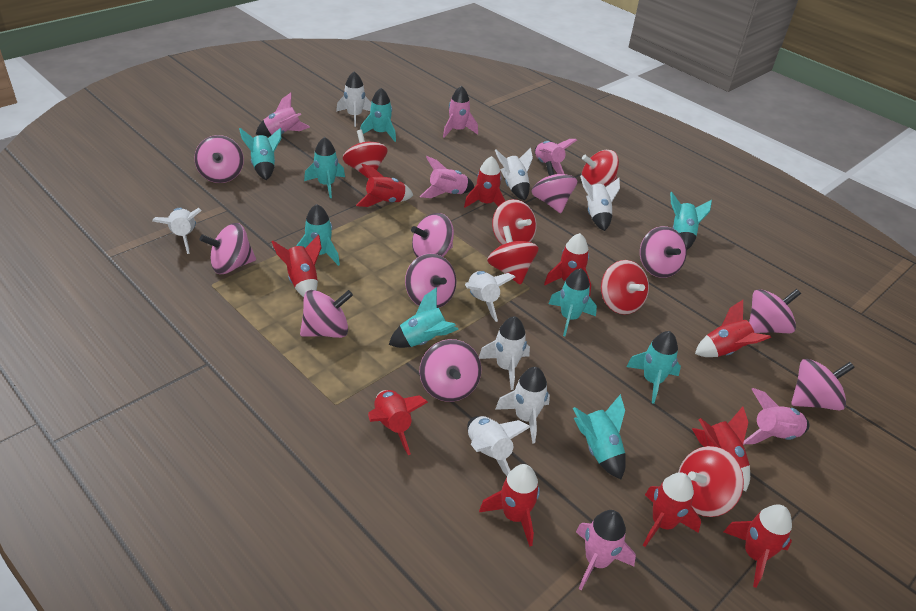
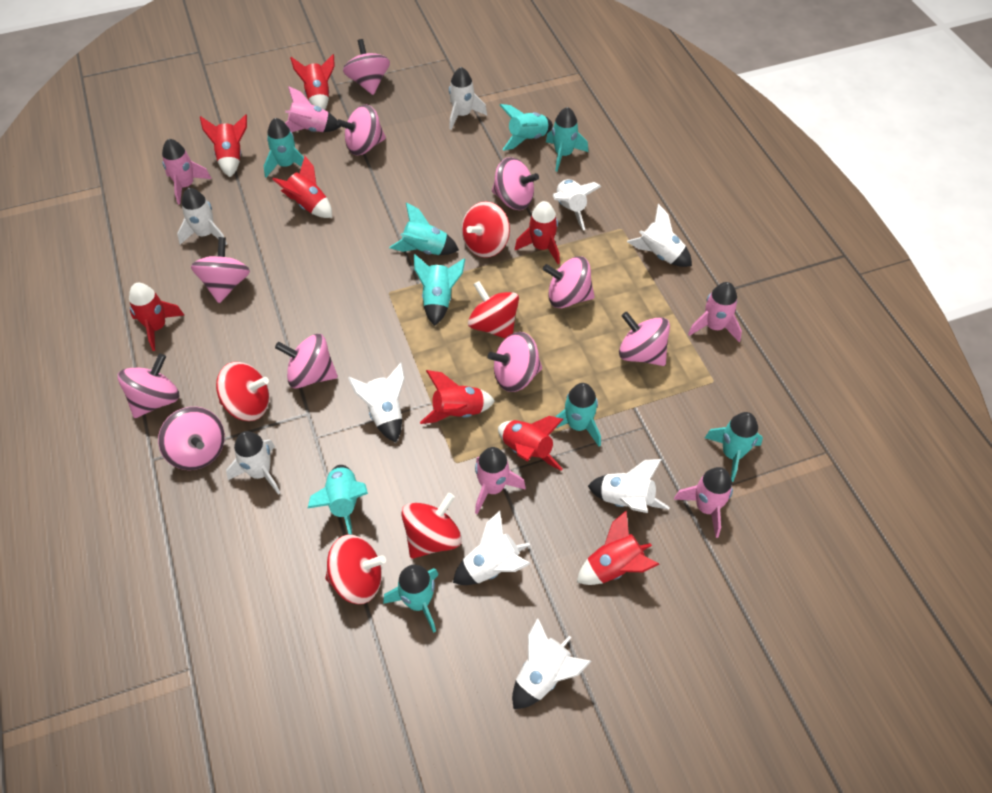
pink rocket: [256,93,310,137] [420,156,474,198] [443,86,478,137] [535,139,577,174] [576,510,636,590] [743,388,810,444] = 6 -> [162,139,212,205] [285,86,341,132] [475,447,526,514] [674,467,733,538] [688,282,742,342] = 5
red rocket: [272,234,322,297] [356,163,413,207] [368,390,428,455] [464,156,505,208] [479,464,540,547] [544,233,591,296] [643,472,701,547] [692,406,750,491] [695,300,771,357] [723,504,792,588] = 10 -> [129,283,184,351] [200,114,247,177] [272,156,332,218] [290,54,335,110] [420,370,495,424] [498,416,564,471] [515,201,560,264] [577,511,660,585] = 8
red spinning top: [343,130,388,179] [487,226,539,285] [492,199,537,245] [581,150,619,186] [601,260,649,315] [678,446,744,517] = 6 -> [216,362,269,421] [325,535,386,604] [401,493,462,559] [462,201,510,258] [468,281,519,339] = 5
white rocket: [152,208,202,254] [336,72,371,127] [465,271,515,322] [467,416,531,476] [479,316,530,390] [495,148,533,200] [495,367,550,444] [580,175,620,231] = 8 -> [177,188,227,245] [226,431,280,495] [348,363,405,442] [449,67,487,130] [453,511,531,585] [512,618,591,709] [553,179,601,230] [588,459,670,513] [627,204,692,267] = 9

